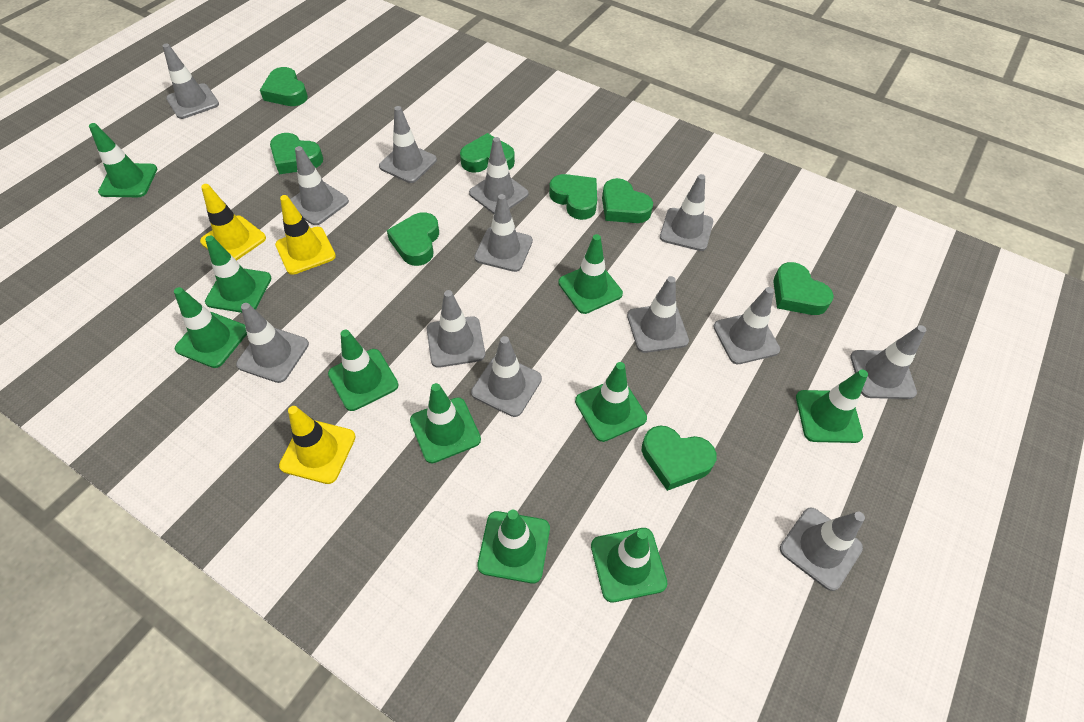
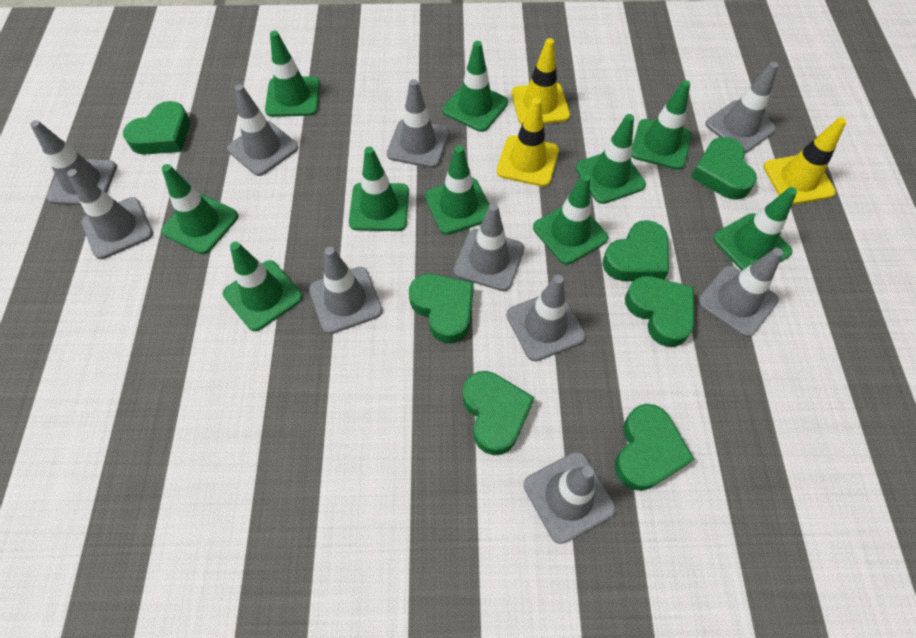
green heart: [260,67,308,106] [270,133,323,174] [387,212,439,266] [460,133,515,173] [549,174,597,220] [602,178,653,223] [642,426,717,491] [773,262,834,315] = 8 -> [123,101,190,155] [409,274,474,343] [463,371,534,455] [602,220,669,281] [615,404,694,491] [625,276,694,347] [691,137,757,200] = 7
grey traffic cone: [163,44,219,119] [236,303,309,383] [290,146,349,225] [379,106,437,183] [427,290,485,368] [469,137,529,214] [471,336,542,417] [474,194,533,272] [627,276,689,353] [660,174,713,251] [713,287,780,364] [780,507,865,591] [850,325,926,399] = 13 -> [30,120,117,205] [67,169,153,259] [227,84,298,176] [309,247,383,334] [387,79,449,168] [453,203,524,291] [506,275,586,361] [524,452,616,544] [698,248,783,337] [705,62,778,153] = 10

